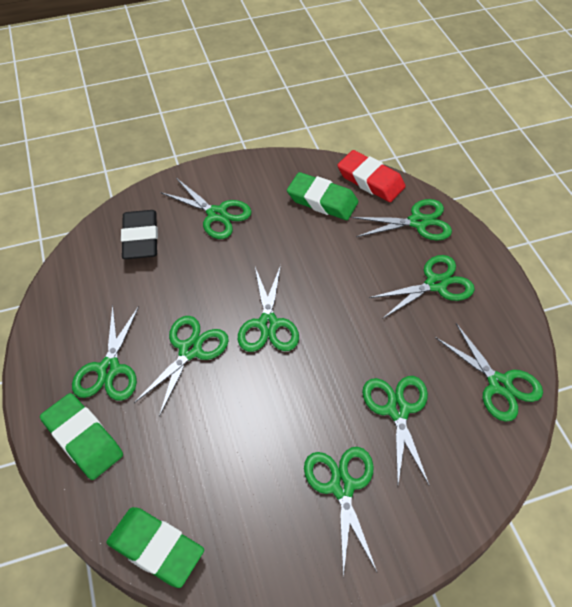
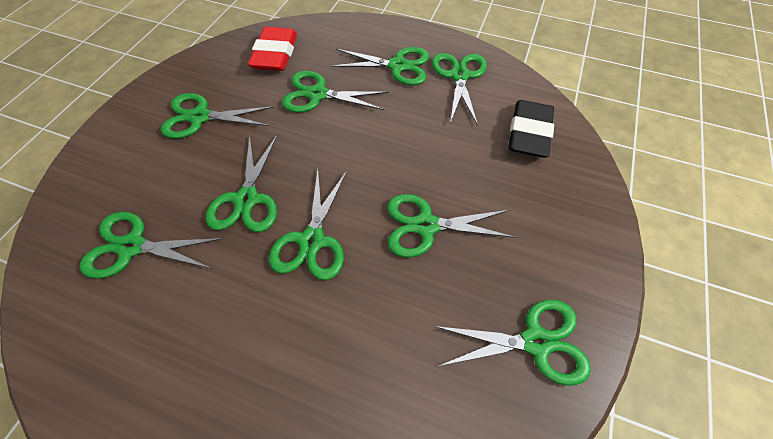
green eraser: [40,393,123,480] [106,507,204,588] [287,172,358,220] = 3 -> none = 0

